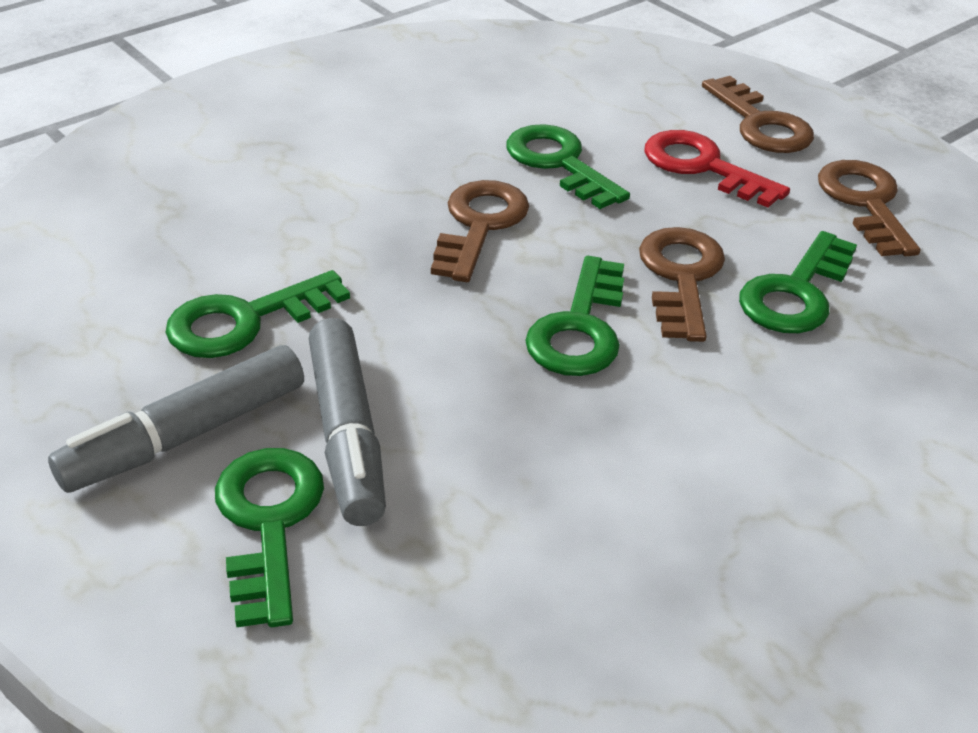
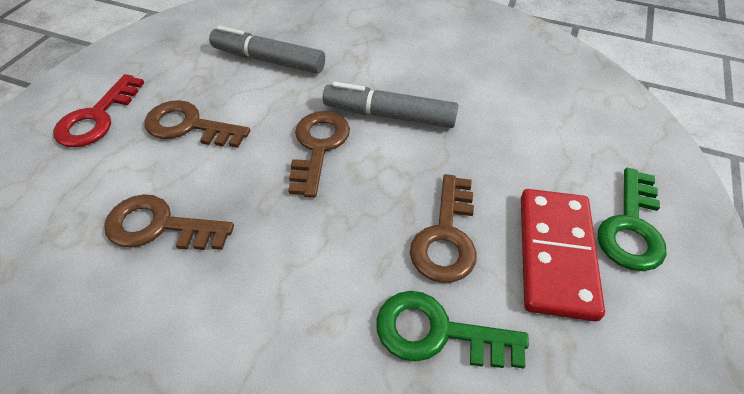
green key: [165,270,350,358] [215,448,324,627] [506,124,630,209] [525,256,624,376] [739,231,857,333] = 5 -> [376,291,529,369] [598,168,666,271] = 2
red domino: none = 0 -> [521,189,605,322] = 1

